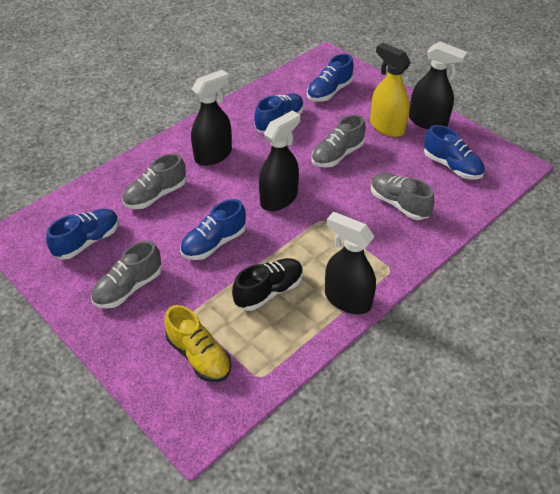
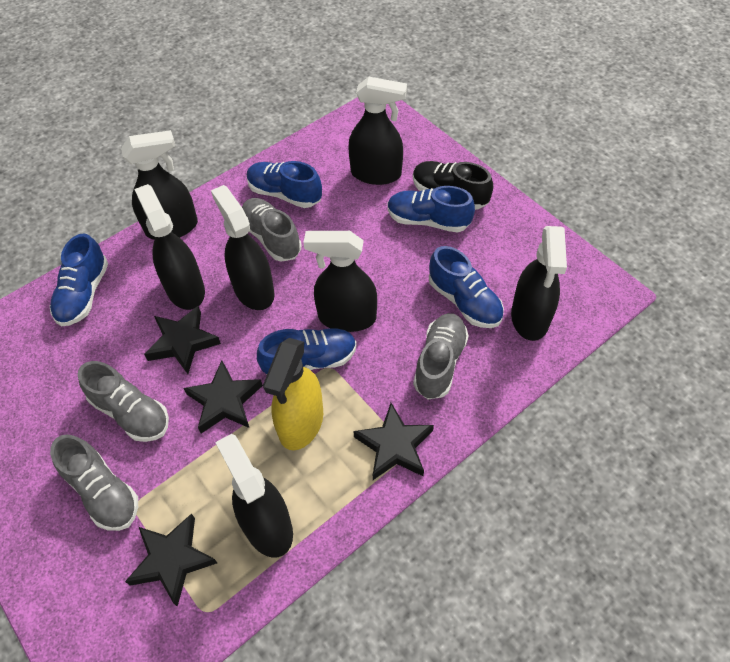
black spray bottle: [191,70,232,166] [259,110,300,211] [325,212,376,314] [409,42,467,129] = 4 -> [121,130,198,240] [135,184,205,310] [211,185,275,310] [215,434,293,558] [303,231,377,332] [349,77,407,185] [511,226,567,341] = 7
black star: none = 0 -> [125,513,217,607] [144,306,221,374] [184,360,263,433] [353,403,434,480] = 4
yellow shoe: [164,305,231,382] = 1 -> none = 0

